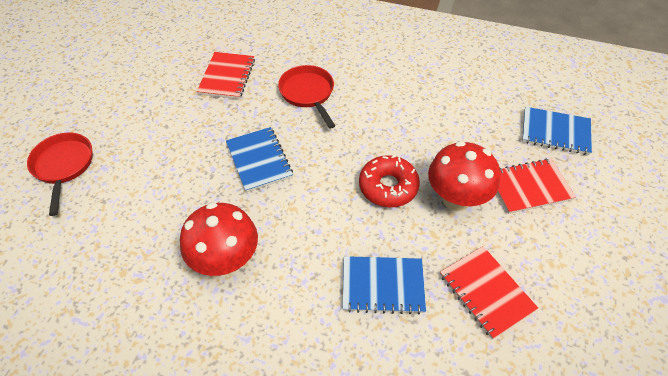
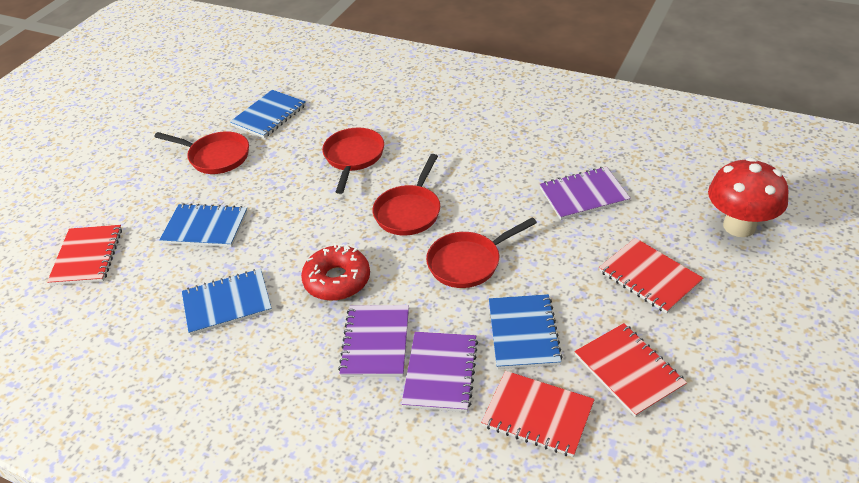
blue notebook: [226,127,293,192] [343,256,426,315] [522,107,592,155] = 3 -> [159,203,248,247] [182,269,272,335] [230,90,306,138] [489,294,563,369] = 4
purple notebook: none = 0 -> [338,305,409,377] [401,332,478,412] [540,167,631,220] = 3
red mushroom: [180,202,258,276] [428,141,500,211] = 2 -> [708,157,789,237] = 1
red notebook: [197,52,255,99] [440,246,538,339] [497,159,576,214] = 3 -> [47,225,122,285] [481,371,595,457] [575,323,687,417] [599,238,704,314] = 4
red pan: [27,133,93,216] [278,65,336,129] = 2 -> [154,131,249,174] [322,128,384,194] [372,154,440,235] [426,217,537,288] = 4

